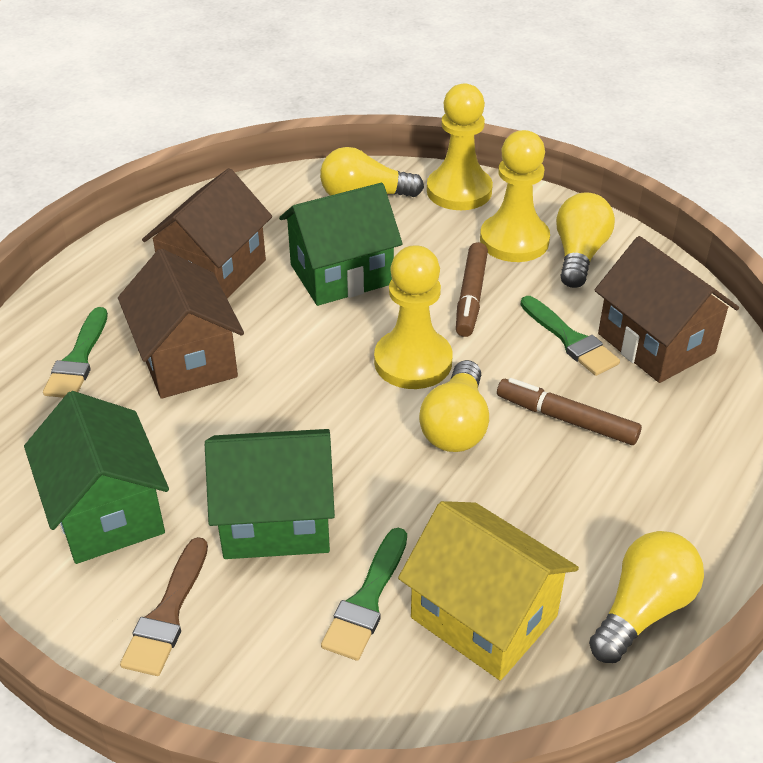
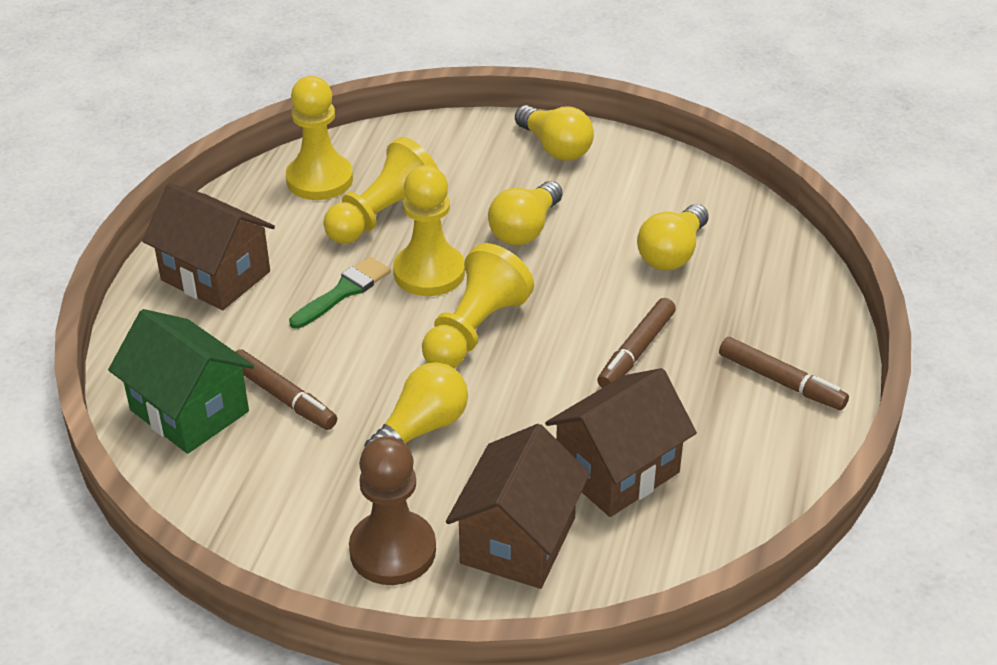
brown brush: [120,537,208,676] = 1 -> none = 0
brown marker: [456,242,488,337] [497,378,642,445] = 2 -> [235,349,337,430] [597,298,676,388] [719,337,849,410] = 3
brown pawn: none = 0 -> [349,436,436,585] = 1
green brush: [43,307,108,398] [321,528,407,661] [520,296,620,376] = 3 -> [289,257,391,329] = 1
green house: [24,391,169,564] [205,429,335,559] [279,183,403,306] = 3 -> [108,309,254,454] = 1
yellow house: [398,501,579,680] = 1 -> none = 0
yellow pawn: [374,245,453,389] [427,83,493,210] [480,130,550,262] = 3 -> [286,76,353,200] [323,137,438,244] [393,165,465,296] [422,243,534,368] = 4

